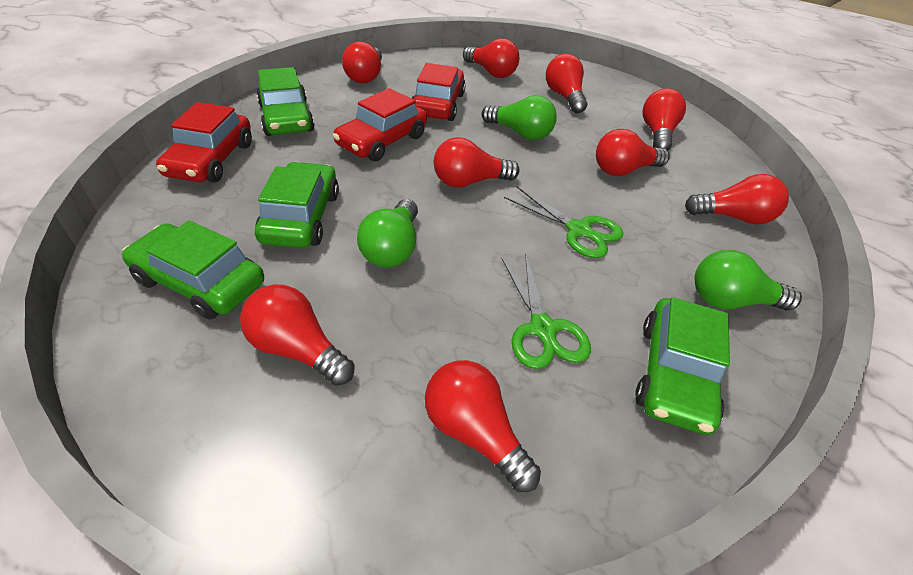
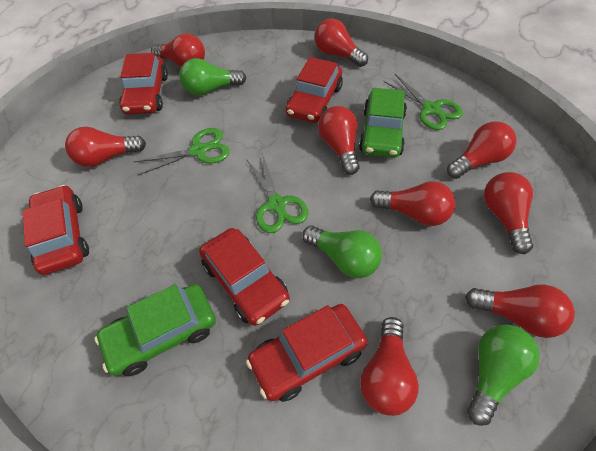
green car: [122,220,264,319] [255,162,339,248] [256,67,315,136] [635,297,730,435] = 4 -> [95,284,216,377] [359,88,407,158] = 2
green scissors: [501,254,591,369] [504,187,623,258] = 2 -> [134,128,230,176] [246,153,308,233] [383,74,463,130] = 3
red car: [156,102,252,182] [333,88,427,162] [412,63,466,121] = 3 -> [23,185,89,275] [119,53,168,114] [199,228,290,326] [246,304,368,402] [286,57,343,123] = 5

